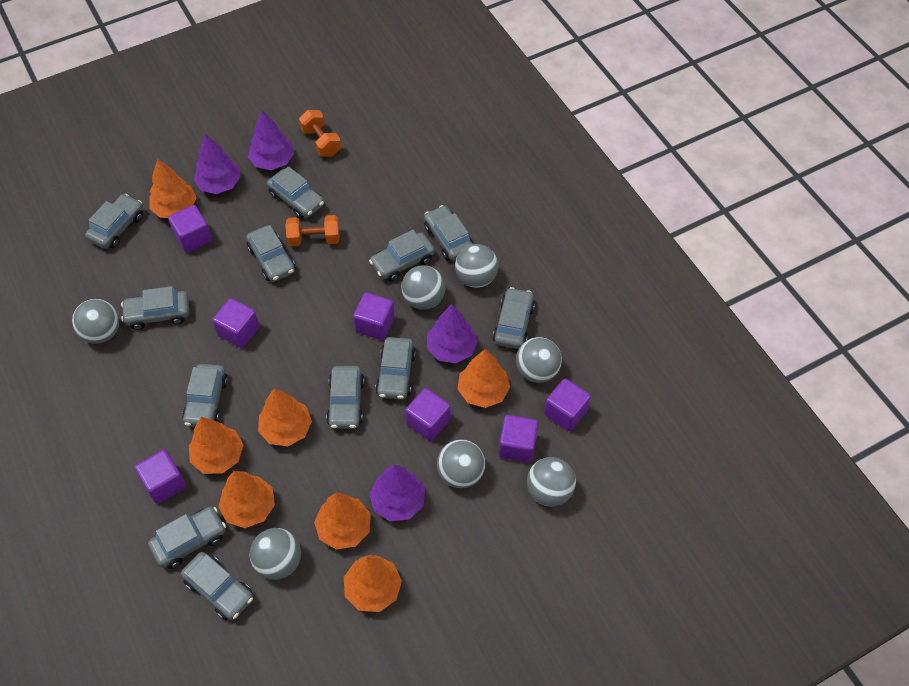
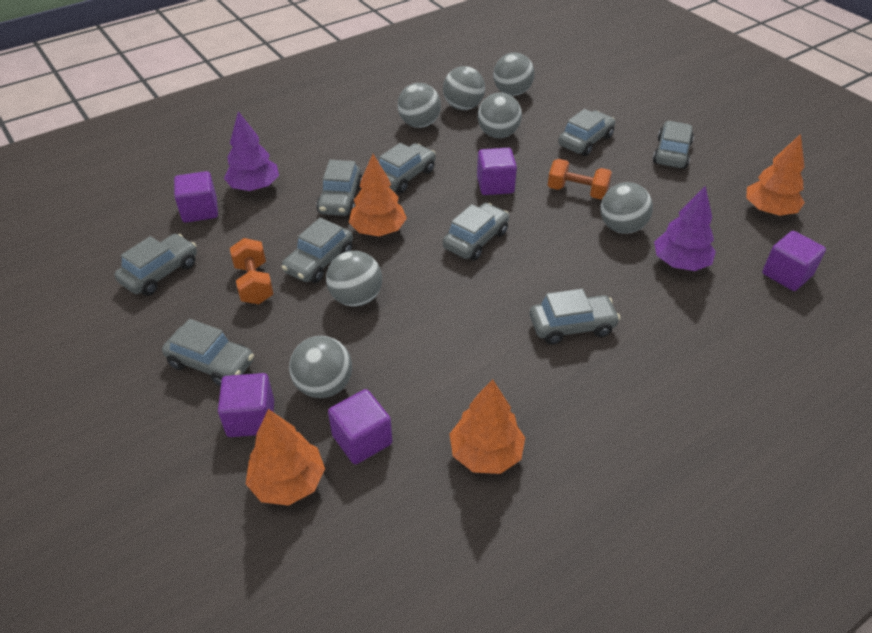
grey car: [85,194,143,249] [121,286,189,330] [148,506,226,569] [181,552,253,620] [182,364,228,427] [246,225,296,282] [267,166,324,219] [326,366,365,429] [369,230,435,281] [375,337,416,400] [424,205,474,261] [493,287,535,349] = 12 -> [115,234,197,296] [162,319,254,387] [281,218,353,283] [316,160,362,216] [379,143,436,193] [443,203,509,260] [530,289,620,345] [558,109,615,156] [653,121,694,169] = 9
orange tree: [150,158,197,218] [189,417,243,474] [218,471,275,528] [258,388,312,446] [314,493,371,550] [344,555,402,612] [457,349,510,408] = 7 -> [246,409,325,506] [349,154,407,236] [449,379,525,474] [746,134,805,216] = 4
purple cube: [135,449,186,504] [168,205,212,253] [212,298,260,348] [353,292,395,340] [405,388,451,441] [499,415,538,463] [544,378,591,431] = 7 -> [174,171,218,223] [218,373,274,437] [328,389,392,464] [477,148,517,195] [762,231,826,291] = 5
purple tree: [194,134,241,194] [248,110,294,170] [369,465,425,521] [427,304,478,363] = 4 -> [224,111,279,191] [654,186,716,271] = 2

